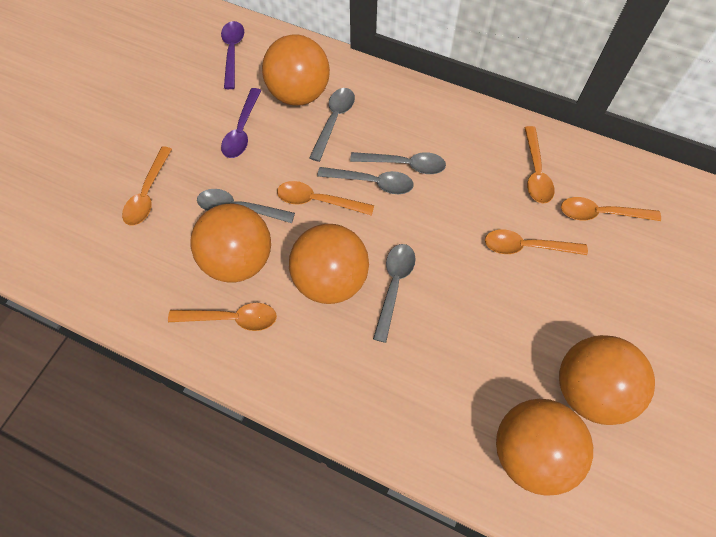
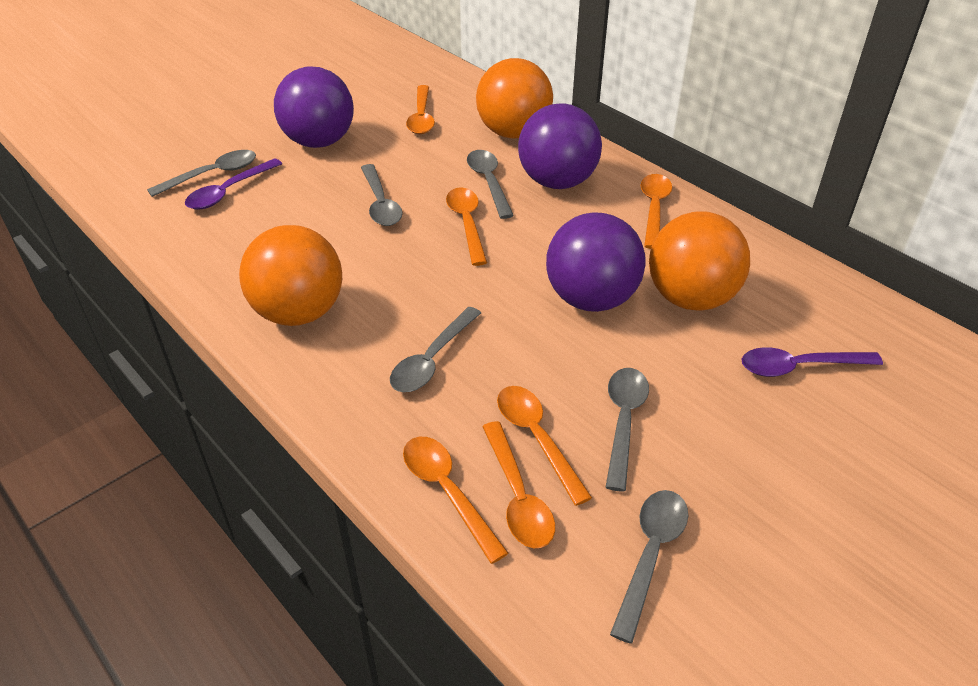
grey spoon: [197,189,295,223] [309,88,355,162] [317,167,414,194] [350,152,446,174] [373,244,415,343] = 5 -> [147,150,256,197] [361,164,403,226] [390,307,481,392] [467,150,514,219] [605,368,649,492] [610,490,688,644] = 6
orange ball: [190,204,271,283] [262,34,330,106] [289,224,369,304] [496,399,593,496] [559,335,655,425] = 5 -> [239,225,342,326] [476,58,553,138] [649,212,750,311] = 3
purple ball: none = 0 -> [274,66,354,148] [518,104,602,189] [546,212,646,312] = 3

